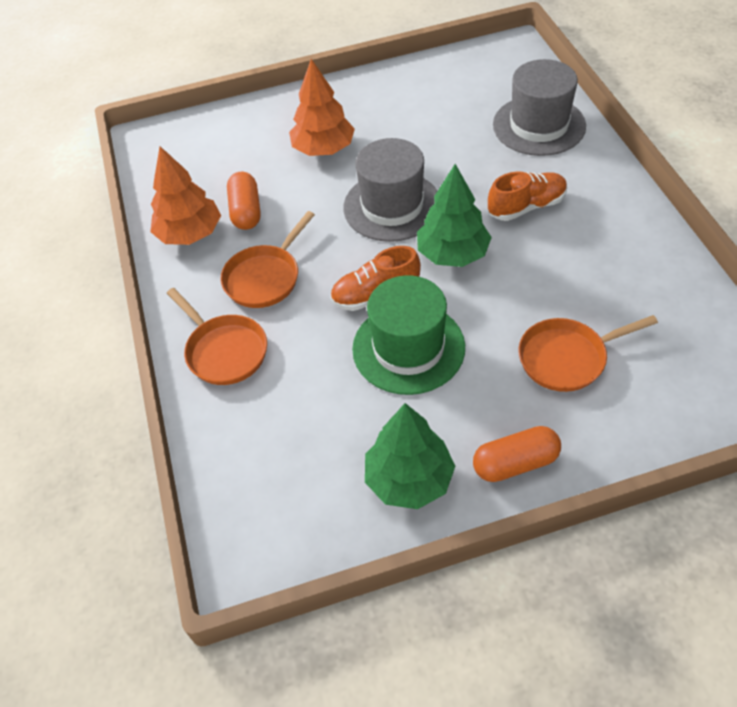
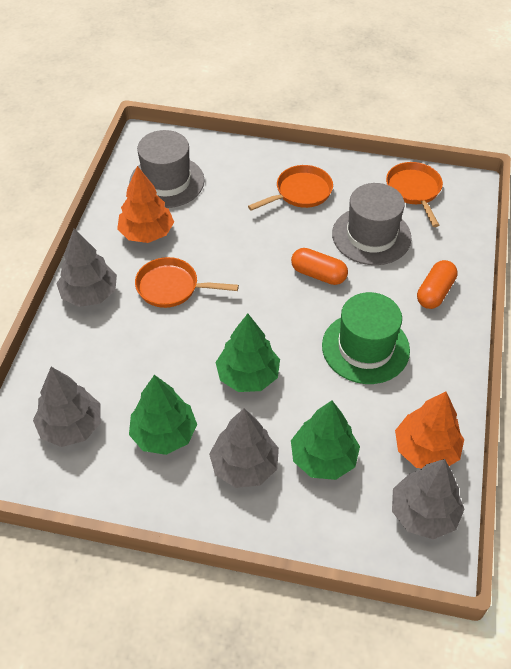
green tree: [365,403,455,509] [417,164,492,267] = 2 -> [129,375,197,455] [216,314,280,392] [291,401,360,480] = 3
grey tree: none = 0 -> [33,367,101,447] [57,229,117,307] [209,409,279,488] [392,459,465,539] = 4
orange shoe: [330,246,421,311] [488,171,567,221] = 2 -> none = 0

